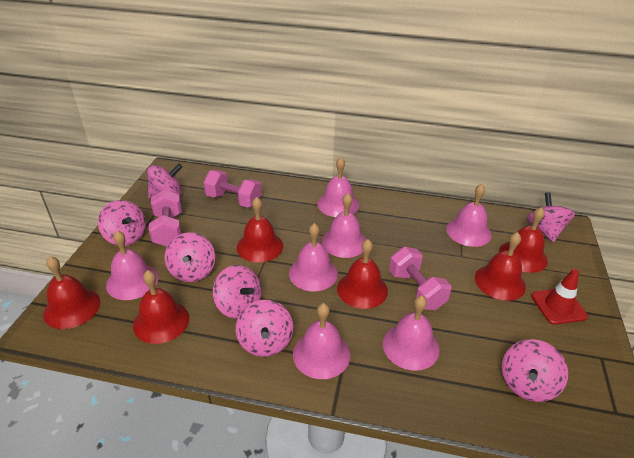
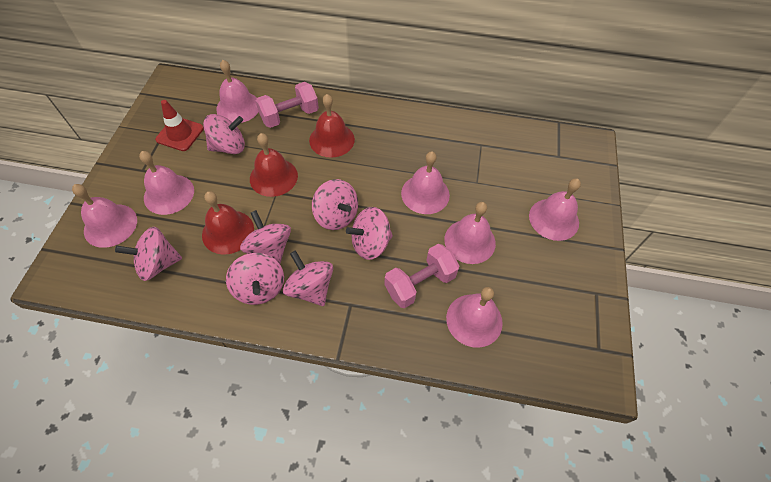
pink dumbbell: [149,190,182,246] [203,170,261,208] [389,247,451,310] = 3 -> [256,82,319,128] [384,244,459,308] = 2
red bell: [43,256,100,329] [133,270,189,344] [237,197,283,263] [337,239,388,309] [475,232,526,301] [499,207,548,273] = 6 -> [202,191,254,254] [250,133,298,197] [309,94,355,158] = 3

